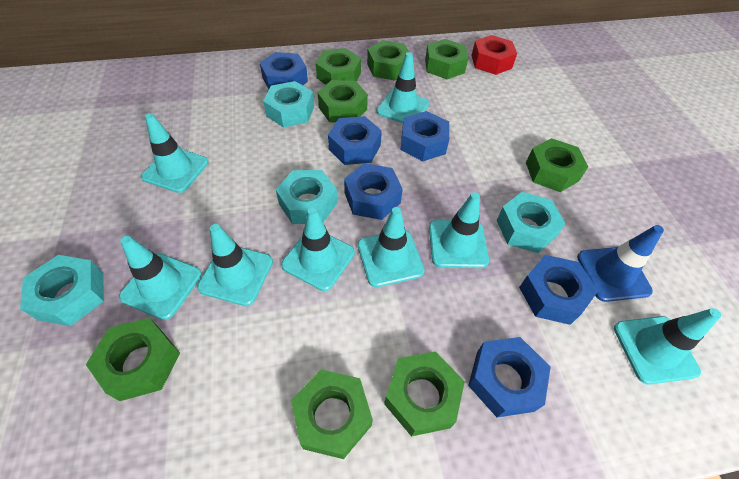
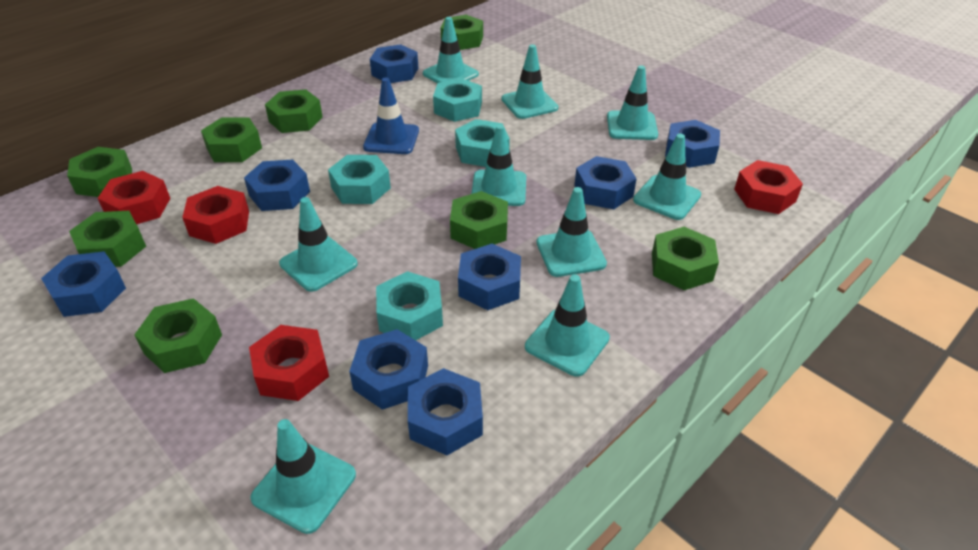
blue nut: [260,52,308,89] [328,116,382,165] [344,163,403,220] [401,111,449,161] [468,337,551,418] [519,255,598,325] = 6 -> [41,251,126,317] [244,160,310,211] [349,329,428,410] [370,44,418,83] [408,368,483,455] [458,244,521,310] [574,156,637,209] [665,120,720,168] = 8
red nut: [471,35,517,75] = 1 -> [98,171,170,224] [182,186,249,244] [249,325,329,401] [734,160,803,214] = 4
turquoise traffic cone: [119,236,202,320] [141,113,209,193] [197,224,273,306] [281,207,355,291] [358,207,425,287] [376,52,429,123] [429,192,489,268] [614,308,721,385] = 8 -> [250,419,356,534] [279,197,358,292] [423,17,479,83] [472,125,526,206] [501,44,558,119] [525,274,610,377] [536,187,607,277] [607,65,658,140] [633,134,701,220] = 9

